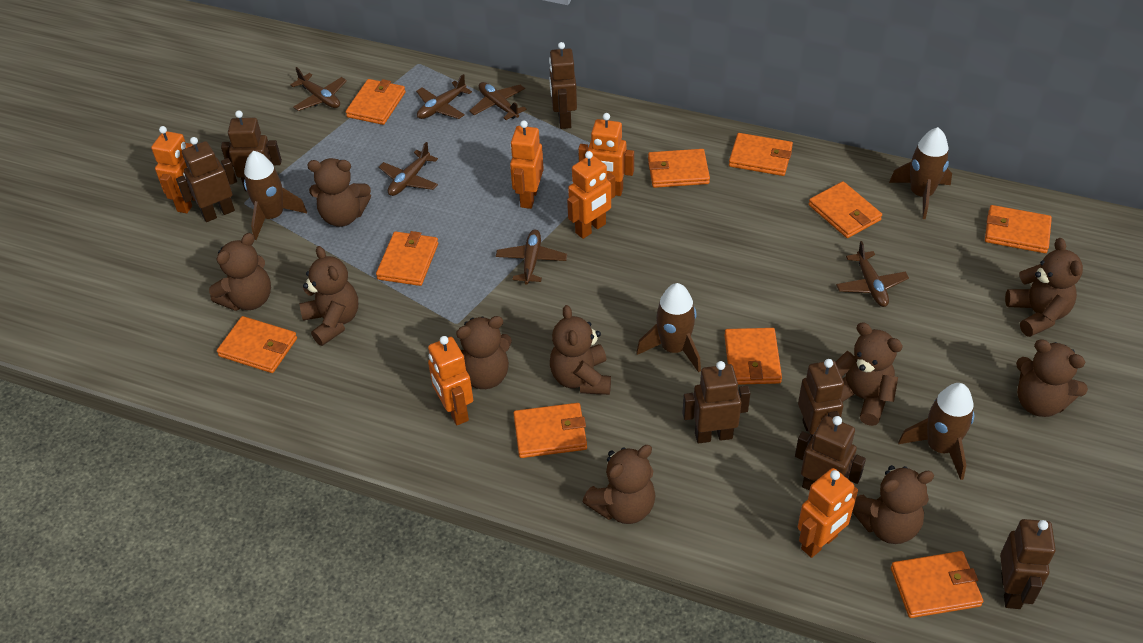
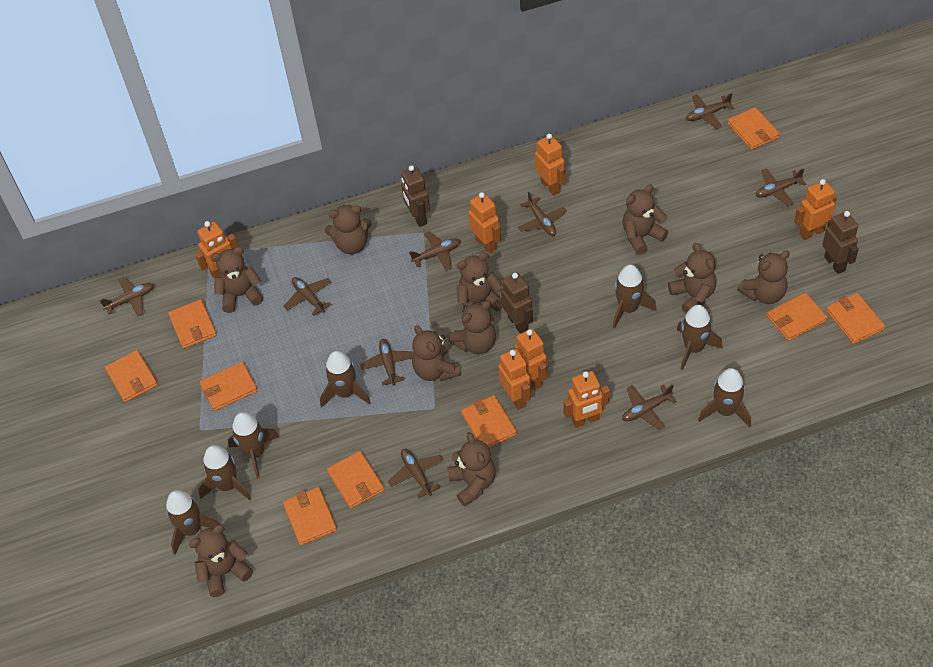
brown plane: [290,67,347,111] [379,142,438,196] [416,74,472,119] [469,82,527,120] [496,229,567,285] [836,241,909,307] = 6 -> [100,277,154,316] [283,277,332,316] [360,339,414,386] [388,449,444,498] [409,231,461,270] [518,192,567,236] [622,385,677,430] [686,93,734,129] [756,168,806,206] = 9
brown robot: [176,137,237,222] [221,110,282,191] [549,42,577,129] [683,361,750,444] [795,416,866,491] [798,359,844,438] [1000,519,1056,609] = 7 -> [401,165,430,227] [501,273,533,334] [822,211,859,274] = 3
brown rocket: [244,151,307,240] [636,283,701,373] [889,127,952,219] [898,383,974,480] = 4 -> [166,490,220,555] [198,445,251,500] [228,412,279,479] [320,351,371,408] [613,265,657,328] [677,305,723,370] [698,368,751,427] = 7
orange robot: [151,126,195,213] [428,336,473,425] [510,120,544,209] [567,151,615,239] [578,113,634,196] [798,468,858,558] = 6 -> [195,221,238,279] [468,192,501,254] [498,349,531,410] [515,328,548,390] [535,134,566,196] [563,371,610,428] [794,179,837,240] = 7
orange wallet: [217,316,297,373] [346,79,406,125] [376,231,438,286] [513,403,587,458] [648,149,710,188] [724,328,782,385] [729,133,793,176] [809,181,882,238] [891,551,984,618] [985,205,1052,253] = 10 -> [105,350,158,402] [168,299,217,349] [200,362,258,411] [283,487,337,545] [327,451,384,509] [461,395,517,448] [728,107,780,150] [767,293,828,341] [826,293,885,344] = 9

